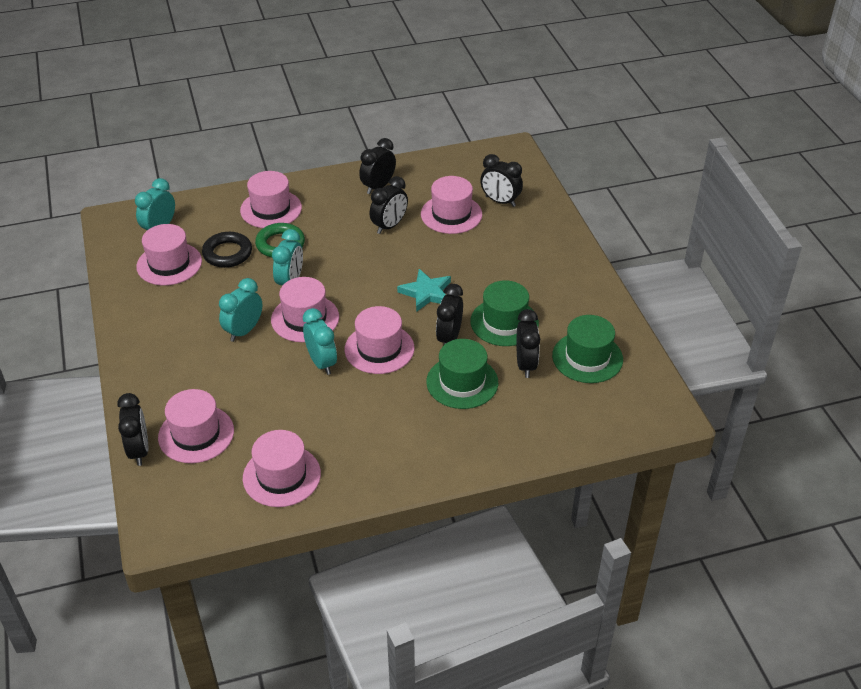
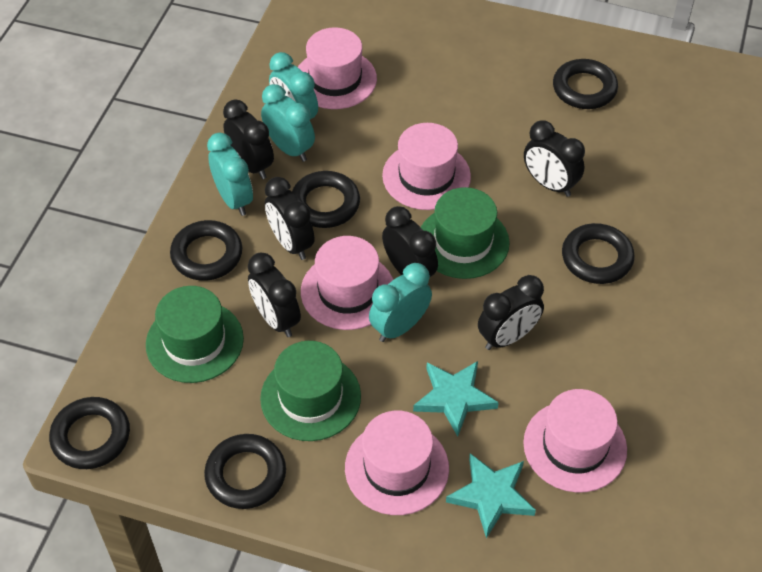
black ring: [202,232,252,268] = 1 -> [49,397,130,469] [170,220,242,281] [204,434,286,509] [292,171,360,228] [553,59,618,109] [562,223,635,284] = 6
green ring: [255,223,305,257] = 1 -> none = 0
pink hat: [136,224,202,285] [158,389,234,463] [240,171,302,228] [243,430,321,507] [271,277,339,342] [344,306,414,374] [421,176,482,234] = 7 -> [298,28,377,109] [301,236,393,330] [345,411,449,515] [382,123,471,210] [523,389,627,493] = 5
turquoise star: [397,269,451,312] = 1 -> [413,361,499,437] [446,453,536,538] = 2

